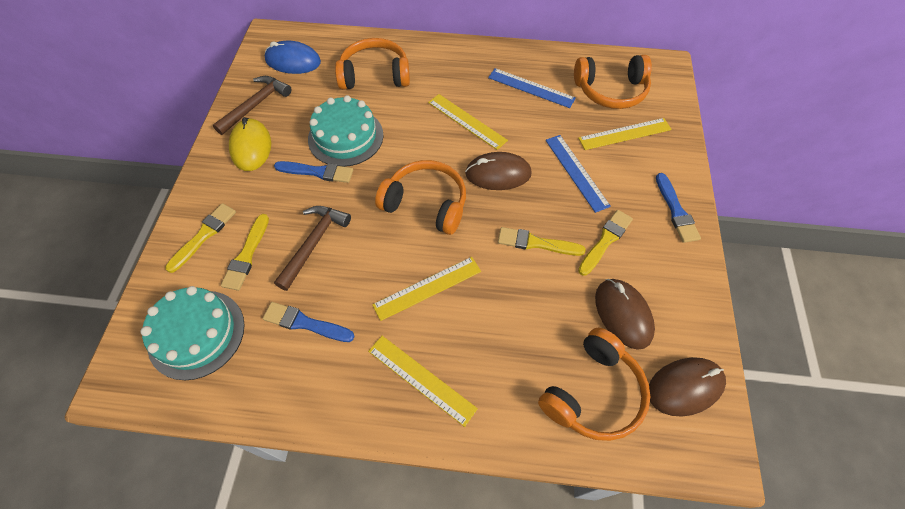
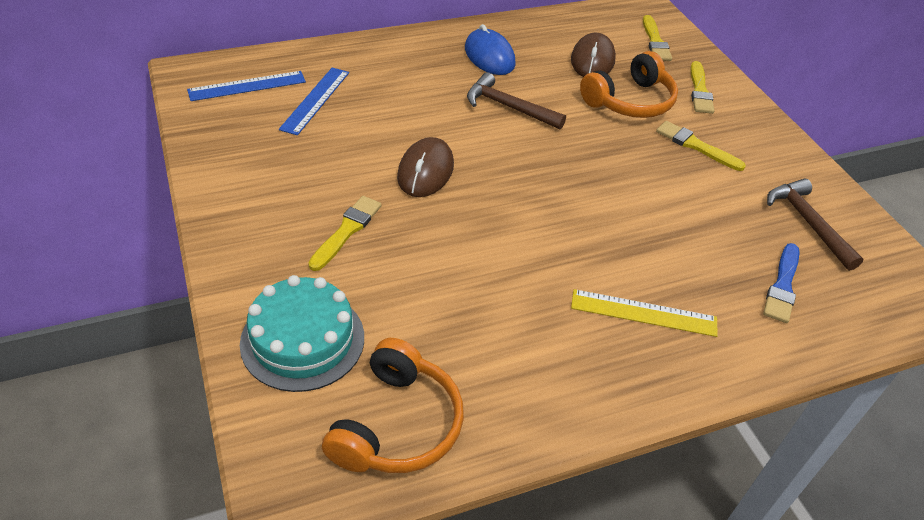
blue brush: [263,302,355,342] [274,161,353,183] [656,173,701,243] = 3 -> [763,243,800,323] = 1
brown mouse: [465,152,532,190] [595,279,655,350] [649,357,726,417] = 3 -> [397,137,454,197] [571,33,616,77] = 2
orange headphones: [335,38,410,90] [375,160,466,235] [538,328,650,441] [574,55,652,109] = 4 -> [322,338,464,473] [580,51,678,118] = 2
turquoise cake: [140,286,245,380] [308,95,383,167] = 2 -> [240,275,364,392] = 1
yellow mouse: [229,117,271,171] = 1 -> none = 0
yellow ruler: [368,336,478,427] [372,257,481,321] [428,94,508,150] [578,118,672,150] = 4 -> [571,289,718,337] = 1

